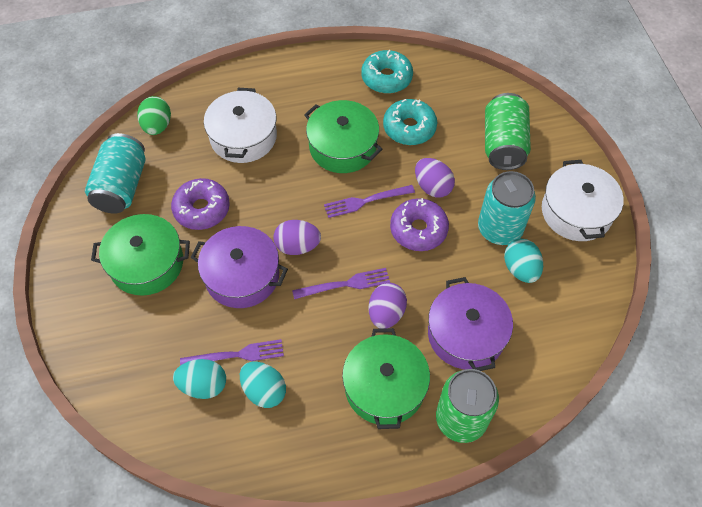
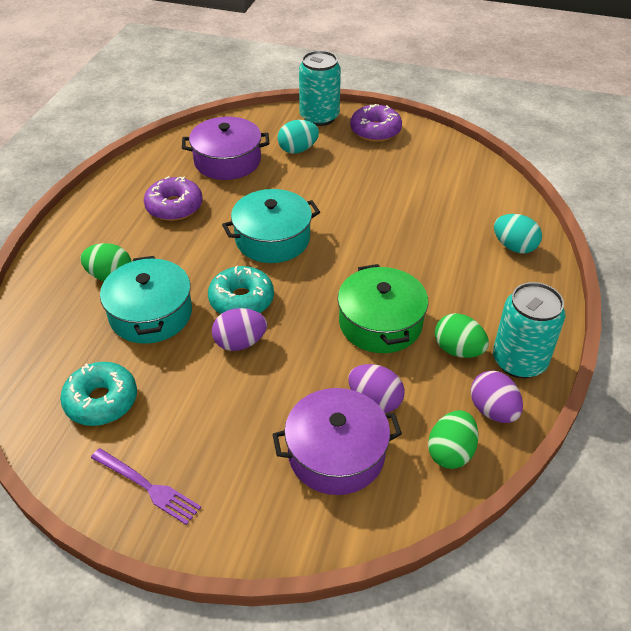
green can: [436,369,499,443] [485,93,531,170] = 2 -> none = 0
green egg: [137,96,171,135] = 1 -> [80,243,131,281] [428,410,478,469] [435,313,489,358] = 3
green pot: [91,214,190,295] [304,100,382,173] [342,328,430,429] = 3 -> [338,264,428,353] = 1
purple fork: [180,339,284,366] [292,268,390,299] [324,185,415,218] = 3 -> [91,448,201,525] = 1
turquoise egg: [173,359,226,399] [240,362,286,408] [504,239,543,283] = 3 -> [278,120,319,154] [494,214,542,253] = 2
turquoise pot: none = 0 -> [100,256,192,344] [222,189,320,263] = 2
white pot: [204,88,277,163] [542,160,624,241] = 2 -> none = 0

